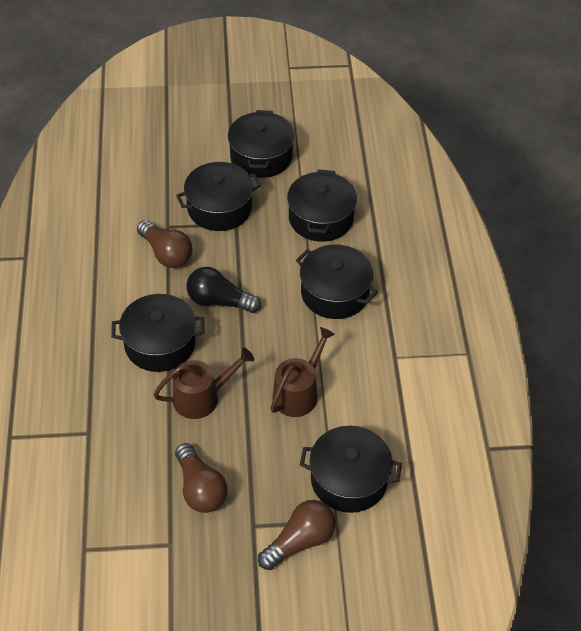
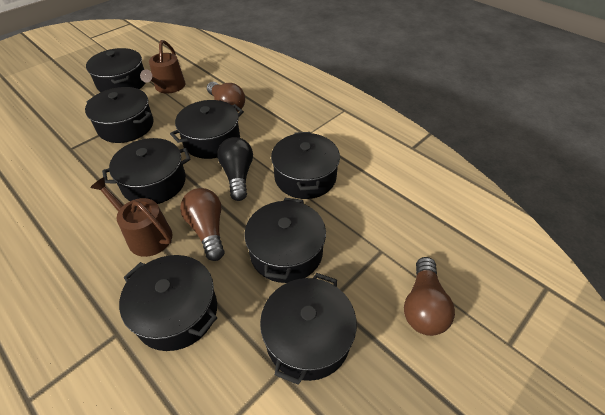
black pot: [111,294,204,372] [176,162,261,231] [228,110,295,178] [287,169,357,242] [296,245,378,319] [300,426,402,513] = 6 -> [85,87,153,143] [86,48,146,93] [102,138,191,204] [119,255,217,351] [170,100,244,159] [244,198,326,283] [260,273,357,385] [271,132,340,199] = 8

